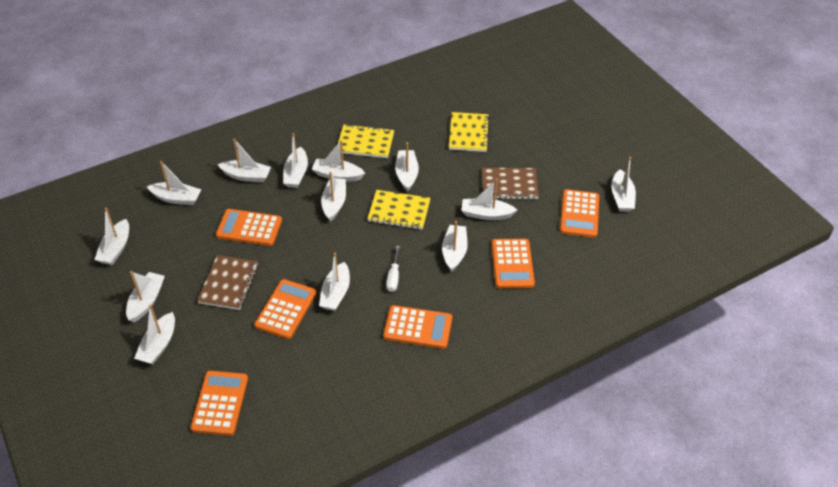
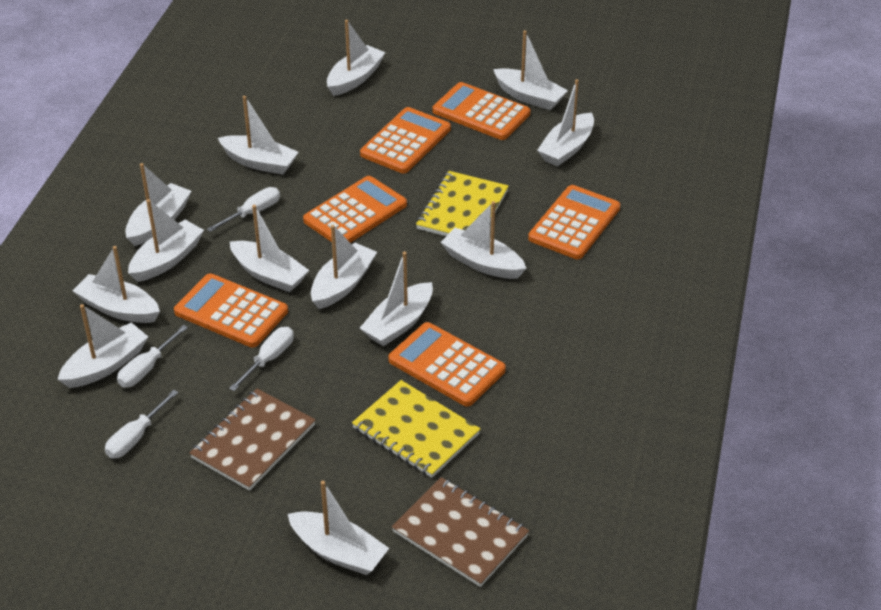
white screwdriver: [386,246,400,292] = 1 -> [105,390,178,459] [117,325,188,387] [207,187,280,232] [229,327,294,391] = 4
yellow notebook: [338,124,394,158] [367,190,431,230] [449,112,490,152] = 3 -> [352,380,480,478] [416,171,509,236] = 2

